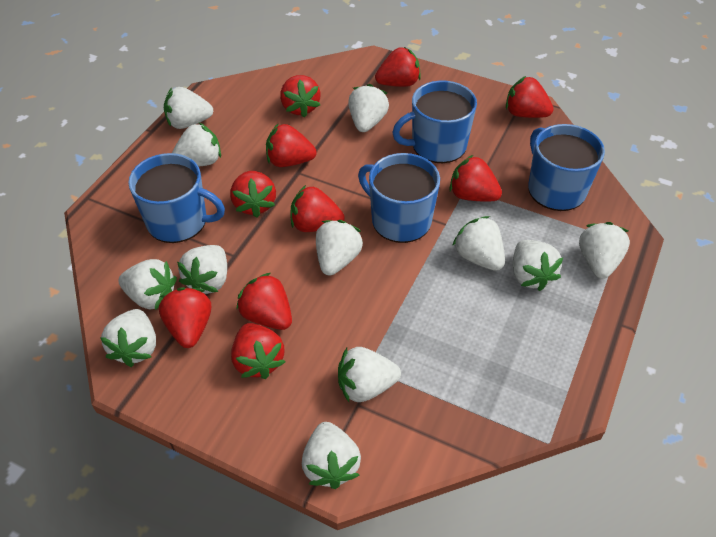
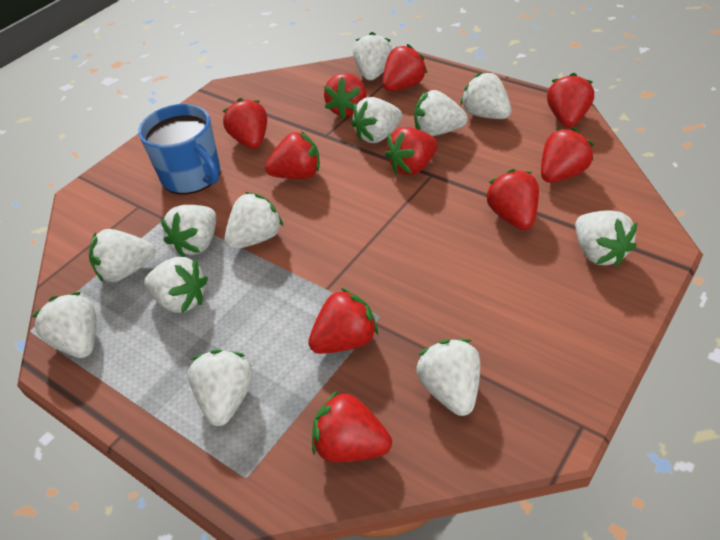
blue mug: [128,153,225,243] [358,153,440,243] [392,80,477,163] [528,124,605,211] = 4 -> [138,104,220,195] = 1

